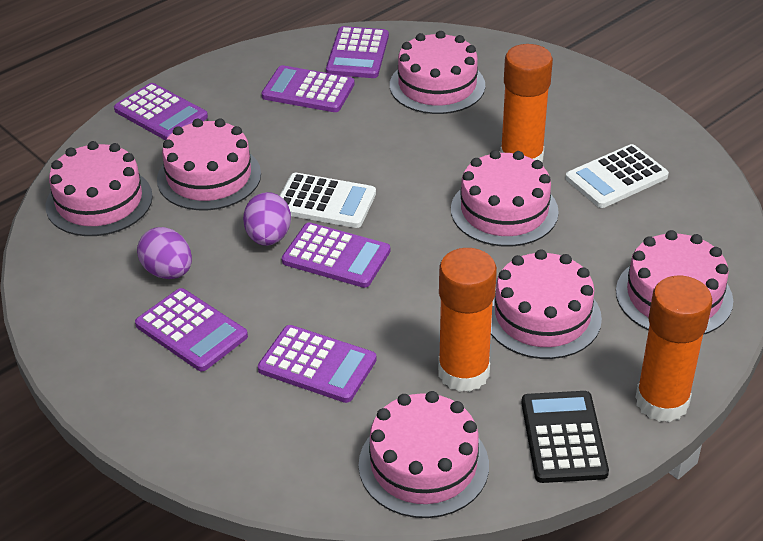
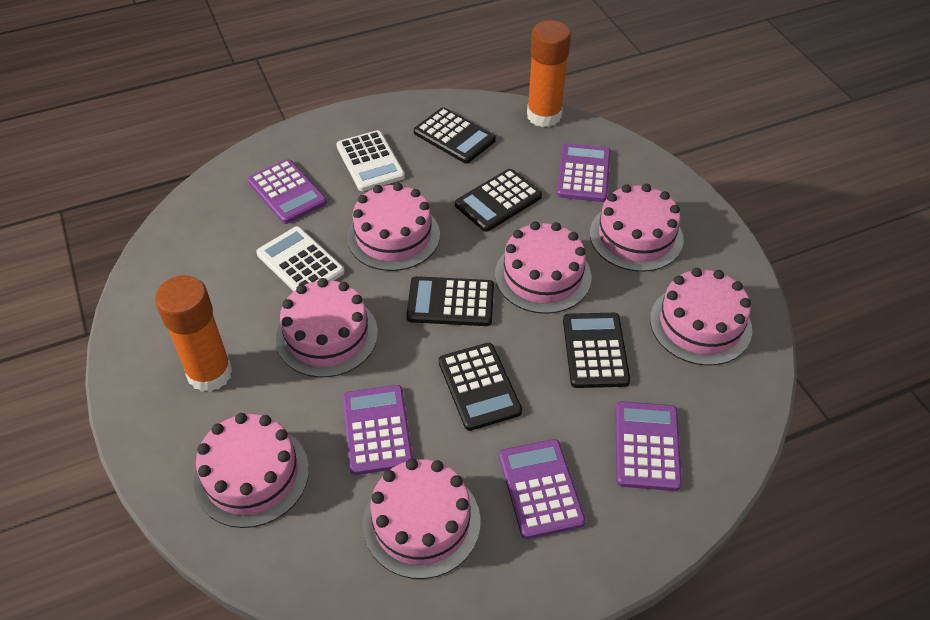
black calculator: [521,391,609,483] = 1 -> [406,276,494,326] [414,107,496,164] [439,343,522,431] [455,169,542,232] [563,313,630,388] = 5
orange glue stick: [438,248,497,392] [500,44,553,163] [635,276,712,422] = 3 -> [155,275,233,392] [527,20,571,127] = 2
purple calculator: [114,83,208,140] [135,288,248,371] [258,325,377,403] [262,65,355,112] [282,222,390,288] [326,26,389,78] = 6 -> [248,159,327,224] [343,385,413,475] [499,439,585,539] [557,143,611,202] [615,401,682,491] = 5
purple egg: [137,227,192,279] [243,192,291,246] = 2 -> none = 0

